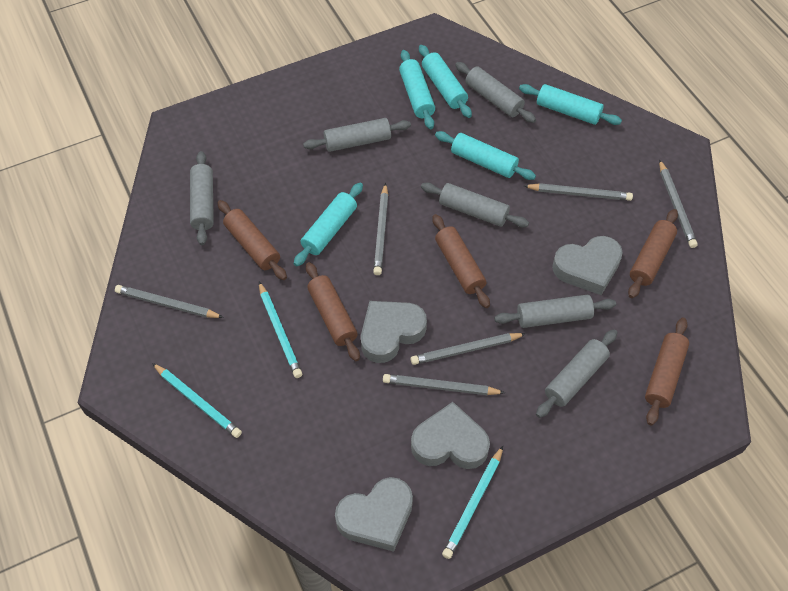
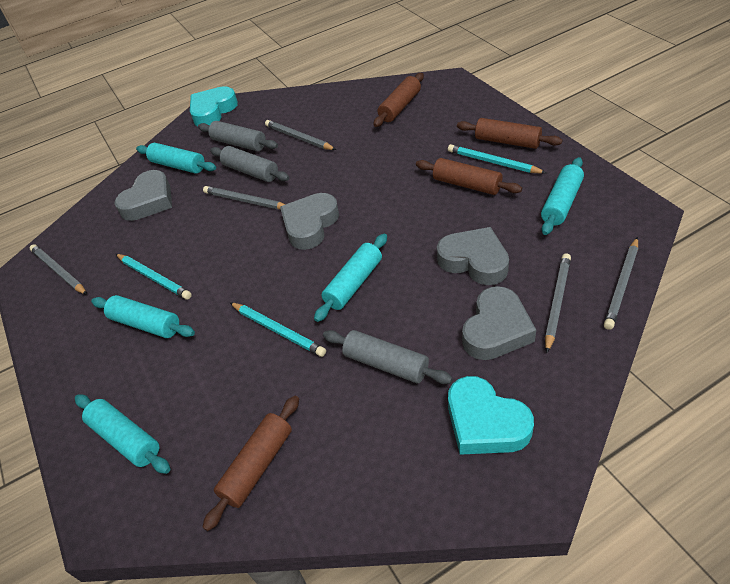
brown rolling pin: [218,200,287,280] [306,262,360,361] [433,214,490,308] [628,209,678,298] [645,318,689,425] = 5 -> [202,396,299,531] [373,73,424,127] [416,158,522,195] [457,118,562,149] = 4
grey pencil: [115,285,224,318] [373,183,388,275] [383,374,505,395] [411,333,526,365] [524,183,633,201] [659,159,698,248] = 6 -> [30,244,87,295] [203,186,286,209] [265,120,336,150] [545,253,571,353] [604,237,638,330] = 5
grey rolling pin: [190,151,214,245] [303,118,411,152] [421,183,529,227] [455,62,536,123] [494,295,616,328] [536,329,618,418] = 6 -> [198,121,278,151] [210,146,289,182] [323,330,453,384] = 3
turquoise heart: none = 0 -> [190,86,238,126] [448,376,534,455] = 2

